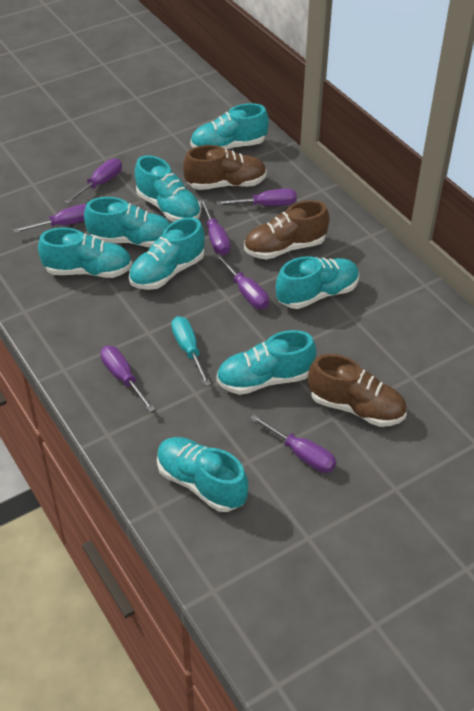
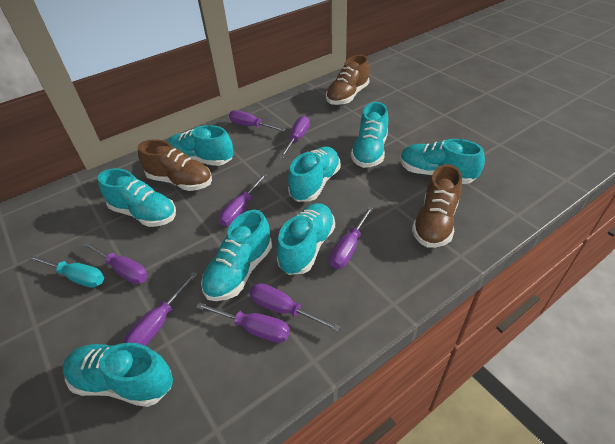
purple screwdriver: [13,204,86,233] [65,158,122,204] [100,346,155,412] [200,199,230,255] [215,254,269,309] [216,188,297,206] [250,414,336,473] = 7 -> [83,241,148,284] [124,272,198,346] [196,302,290,343] [218,174,267,227] [229,110,286,132] [250,283,341,332] [280,116,310,158] [330,206,373,269] = 8

